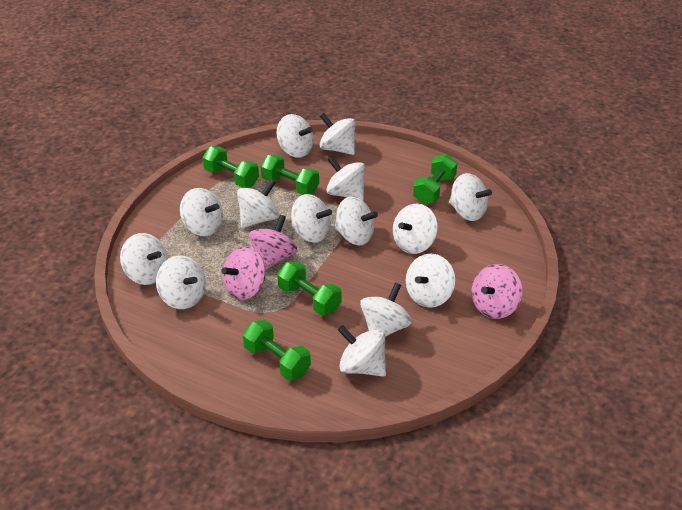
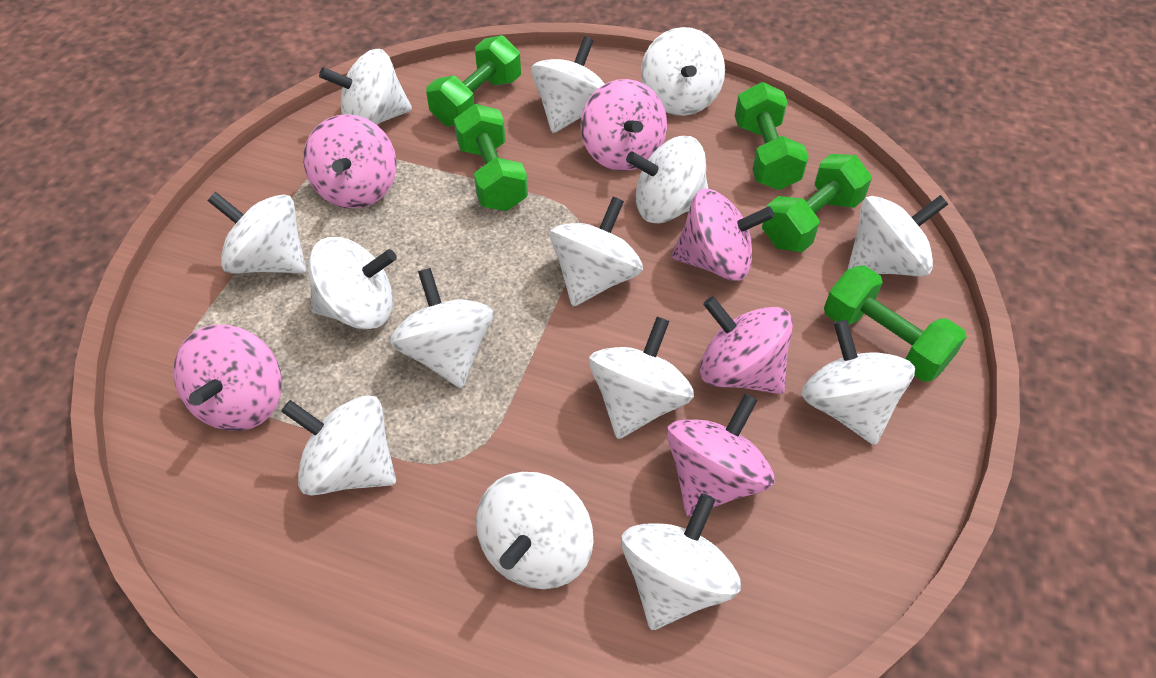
pink spinning top: [221,246,266,300] [249,215,298,270] [471,264,523,319] = 3 -> [174,325,282,431] [303,114,397,209] [581,79,667,171] [667,394,775,516] [672,189,774,281] [699,296,793,394] = 6

